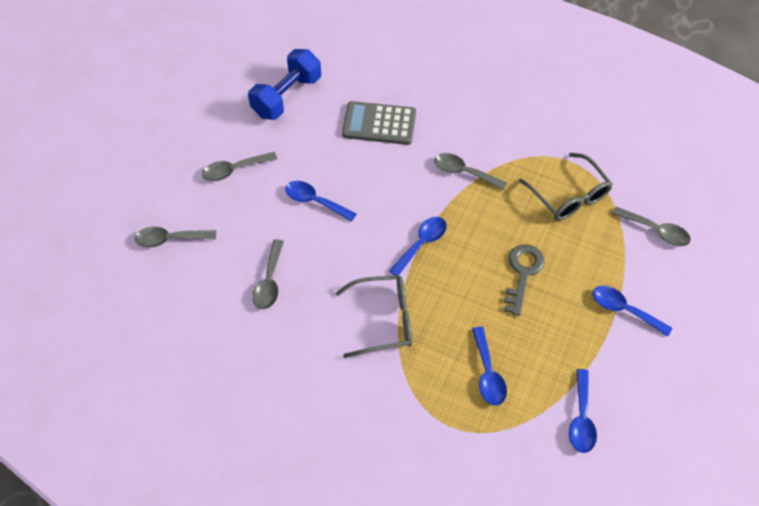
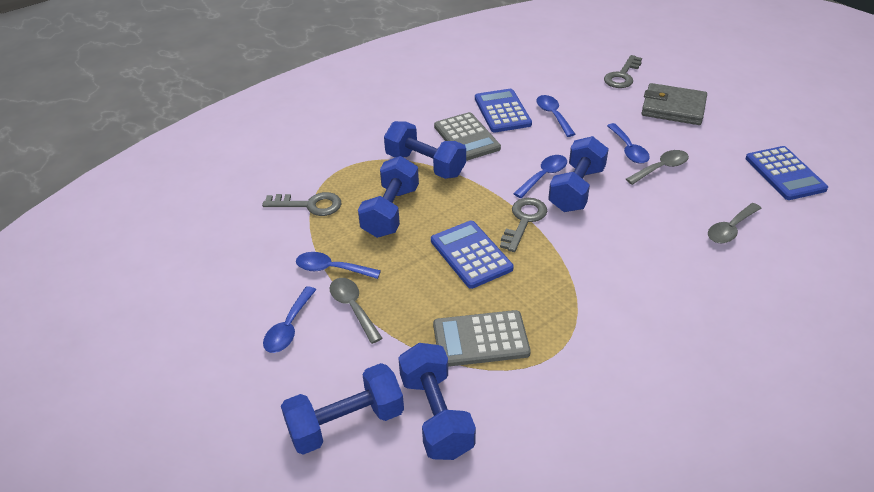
blue calculator: none = 0 -> [431,221,514,289] [475,89,532,133] [746,146,828,200] = 3
blue dumbbell: [248,49,321,120] = 1 -> [281,363,404,455] [358,156,419,238] [384,121,466,179] [398,343,476,460] [548,136,609,212] = 5
grey calculator: [342,101,416,145] = 1 -> [433,310,531,367] [434,112,501,161] = 2
grey glasses: [336,275,412,358] [518,153,613,220] = 2 -> none = 0
grey key: [504,244,545,316] = 1 -> [262,192,341,216] [500,198,548,252] [604,55,642,88] = 3
grey spoon: [135,227,216,247] [202,152,277,181] [252,239,284,309] [434,153,507,190] [612,207,691,246] = 5 -> [330,278,382,344] [626,150,689,185] [708,203,761,243] = 3
grey wallet: none = 0 -> [641,83,707,125] = 1

